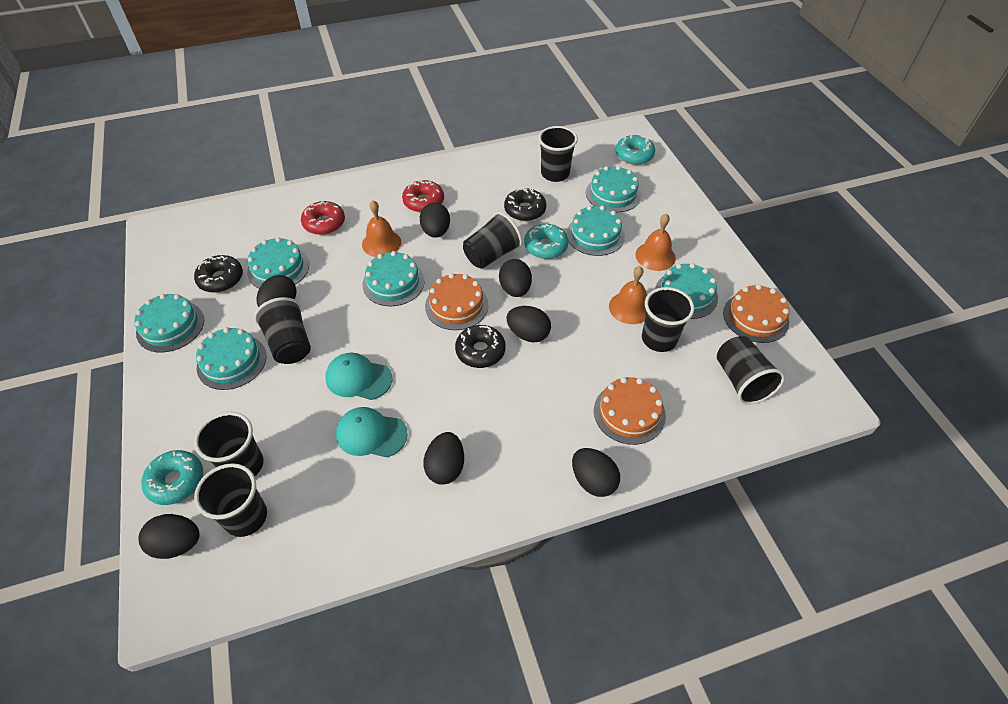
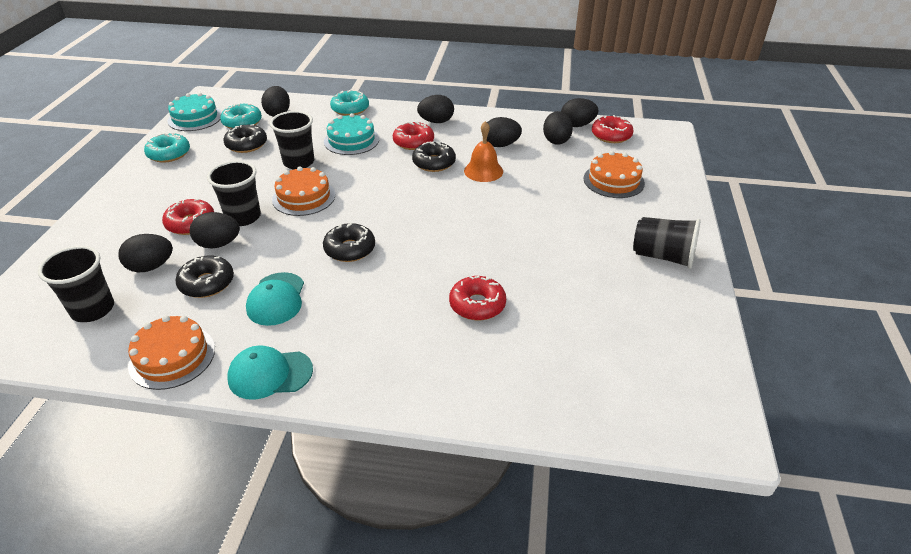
black cup: [194,412,263,476] [194,463,267,537] [254,297,311,364] [463,212,522,269] [538,126,578,182] [642,287,694,352] [717,336,785,405] = 7 -> [38,246,114,322] [207,161,261,226] [270,111,314,170] [633,217,701,269] = 4
black donut: [194,255,243,293] [455,325,506,368] [504,188,546,221] = 3 -> [175,255,234,298] [223,124,267,153] [323,222,375,262] [412,141,456,172] = 4
orange bell: [362,201,401,257] [609,266,647,324] [635,214,676,271] = 3 -> [464,121,503,182] = 1
red donut: [301,201,345,235] [402,180,444,213] = 2 -> [162,199,214,235] [393,122,434,150] [449,276,506,320] [592,115,634,143] = 4
turquoise cake: [134,294,204,353] [196,327,266,390] [247,237,309,288] [363,251,424,306] [566,206,625,256] [586,166,641,213] [655,263,718,319] = 7 -> [167,93,222,131] [324,113,379,155] = 2

